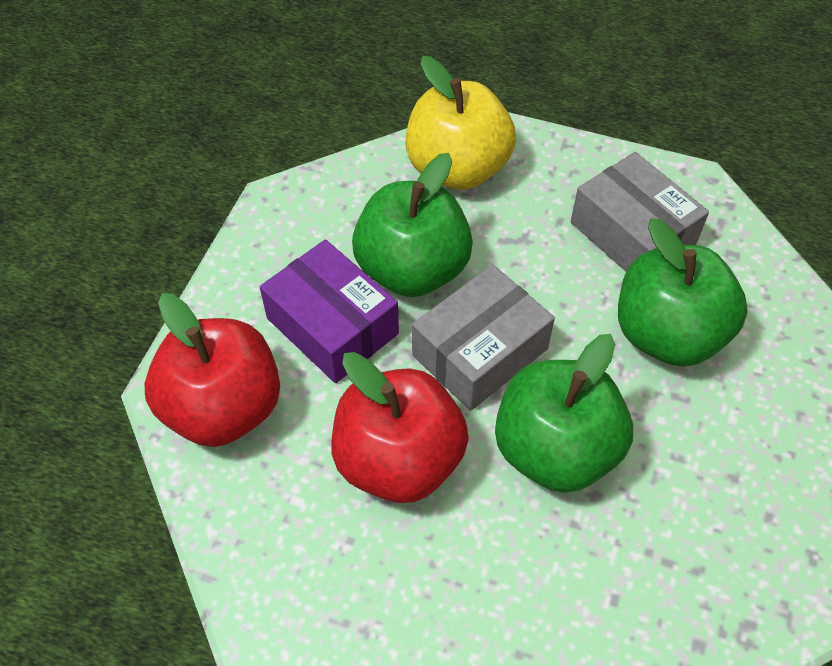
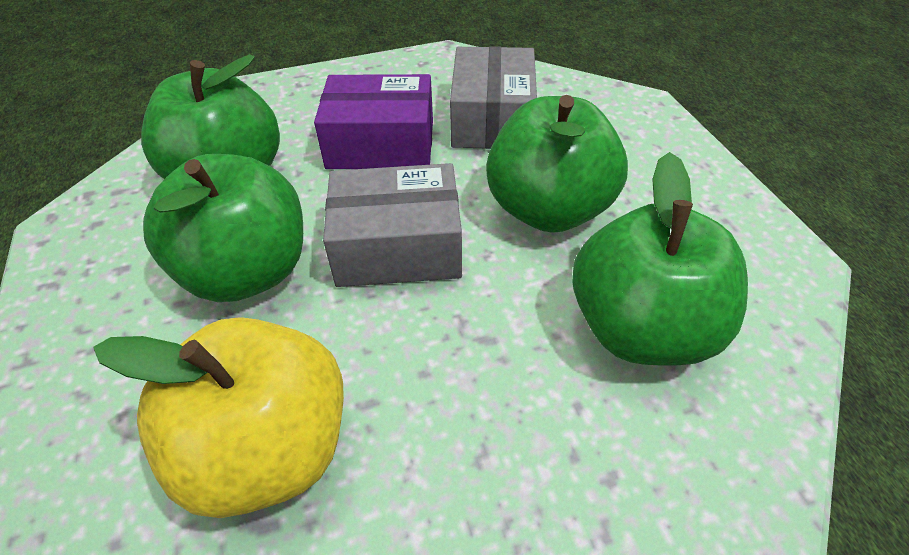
green apple: [352,153,473,297] [495,334,633,493] [618,218,748,367] = 3 -> [141,54,280,179] [143,154,303,302] [486,95,628,233] [572,152,748,366] = 4
red apple: [145,293,280,447] [331,352,469,503] = 2 -> none = 0

